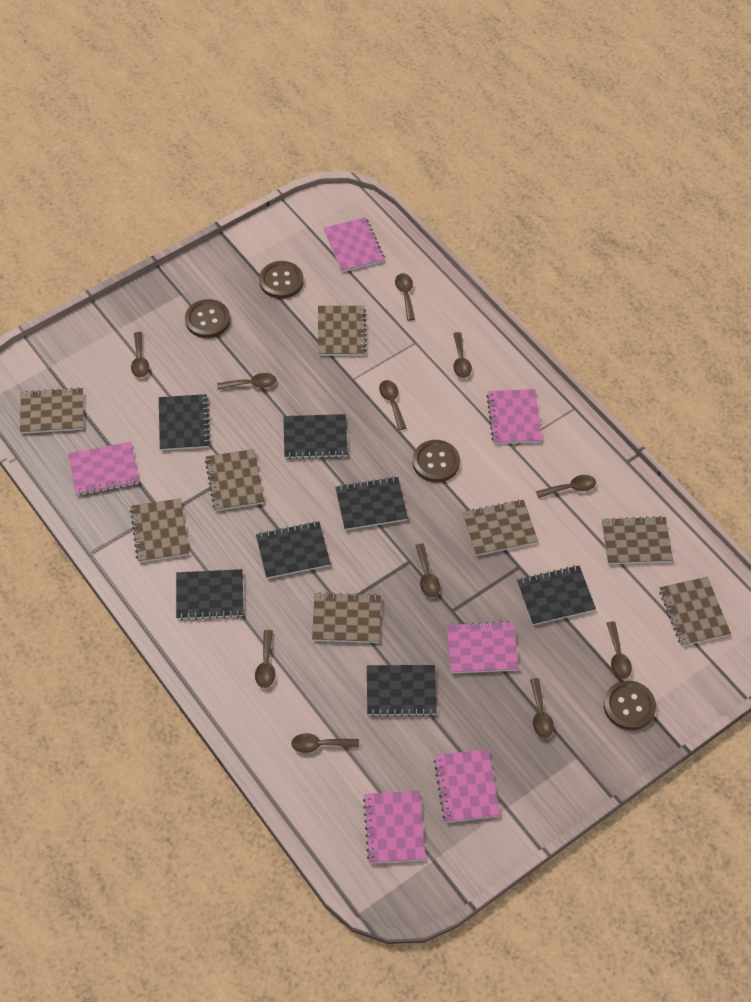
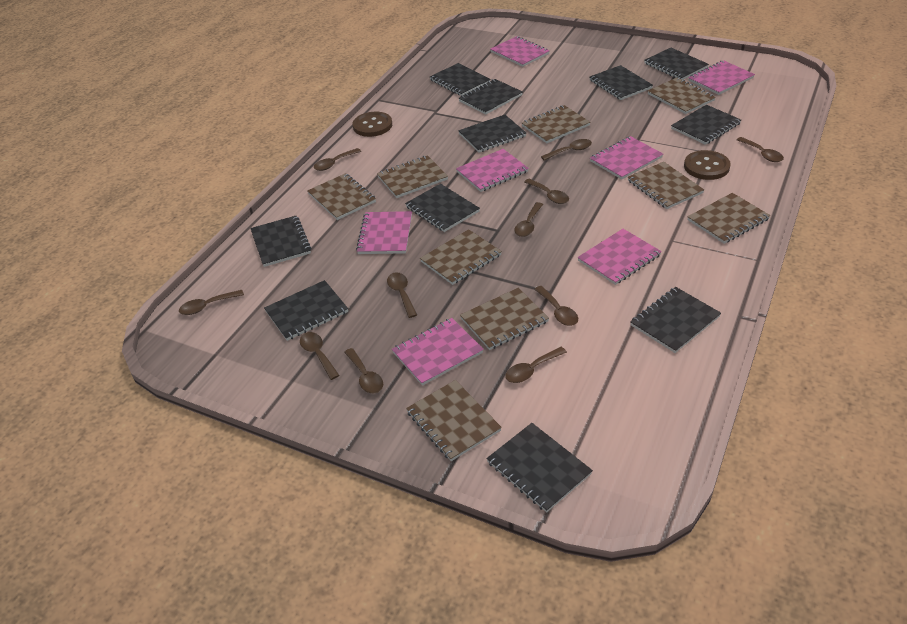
black notebook: [159,394,210,451] [176,569,244,620] [256,521,331,579] [283,414,348,459] [335,477,408,530] [367,665,437,717] [517,565,596,625] = 7 -> [250,216,311,267] [264,280,348,341] [405,184,480,232] [430,63,491,96] [458,79,523,115] [458,115,526,153] [486,423,593,512] [590,65,653,100] [630,287,721,353] [644,48,709,80] [671,105,741,145] = 11
brown button: [185,299,230,338] [259,261,304,299] [413,440,460,482] [604,680,656,730] = 4 -> [353,112,392,137] [684,150,731,180] = 2
brown notebook: [20,387,83,434] [130,498,189,563] [205,449,264,511] [312,592,381,643] [318,306,367,356] [462,499,538,556] [602,516,673,564] [659,577,731,646] = 8 -> [307,173,376,220] [377,155,448,198] [406,380,502,461] [420,229,502,285] [460,288,549,350] [522,105,590,143] [628,162,704,209] [648,78,716,114] [687,193,770,244] = 9
pink notebook: [68,442,139,496] [324,217,385,272] [363,791,426,864] [434,749,500,823] [447,621,519,673] [487,389,542,444] = 6 -> [356,211,412,254] [392,318,484,386] [456,149,529,192] [490,36,549,67] [577,229,662,285] [590,136,663,180] [688,60,755,95] = 7

